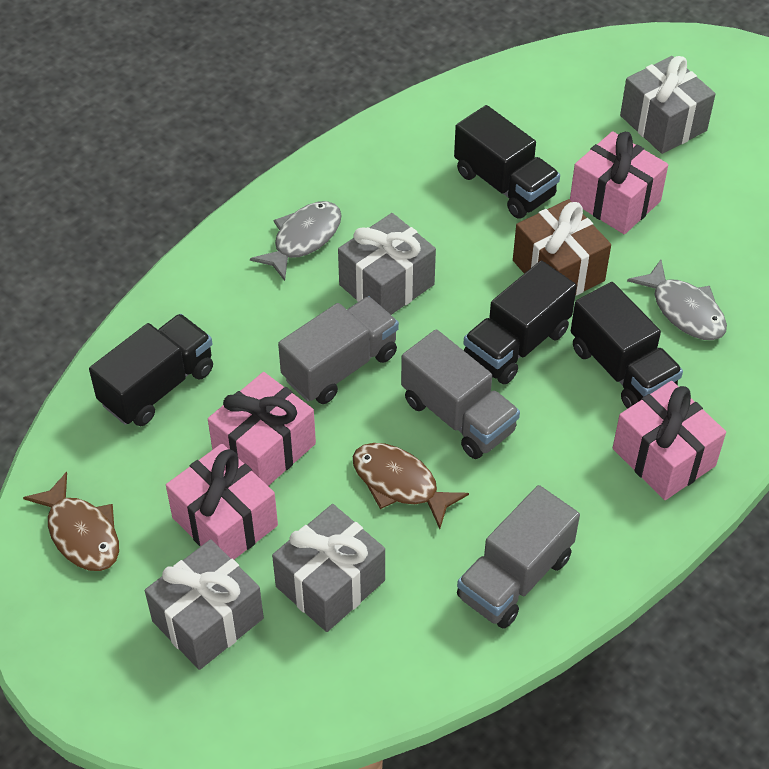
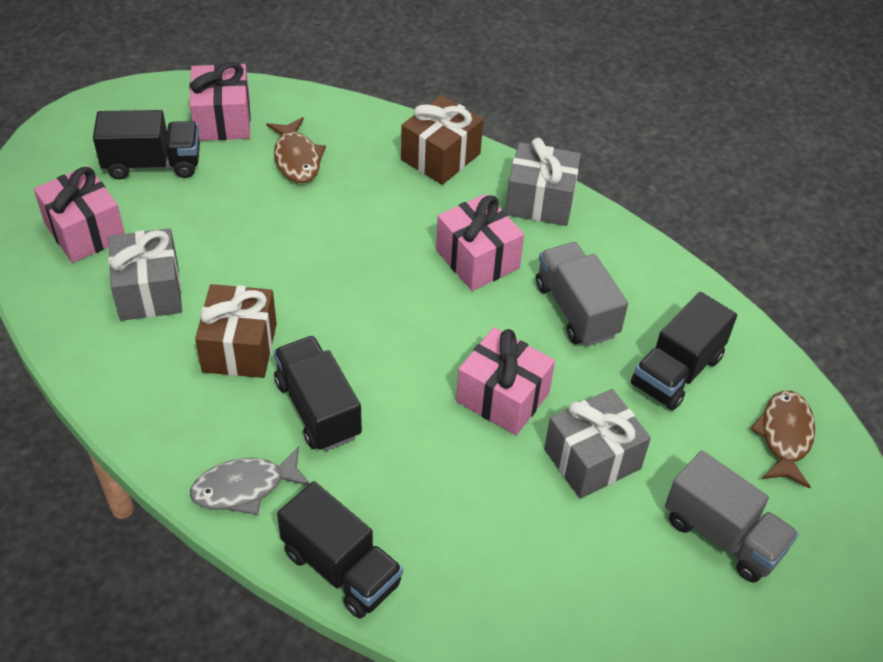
brown gift: [513,199,611,296] = 1 -> [195,284,277,378] [401,95,483,185] = 2
grey fish: [250,201,342,281] [627,260,727,340] = 2 -> [190,446,310,515] = 1
grey gift: [145,539,264,670] [272,504,385,632] [338,213,436,315] [620,56,716,154] = 4 -> [108,229,182,321] [505,138,581,226] [544,389,651,499] = 3
grey truck: [278,296,399,404] [401,329,520,459] [457,485,580,629] = 3 -> [536,242,628,346] [665,451,799,582] = 2

